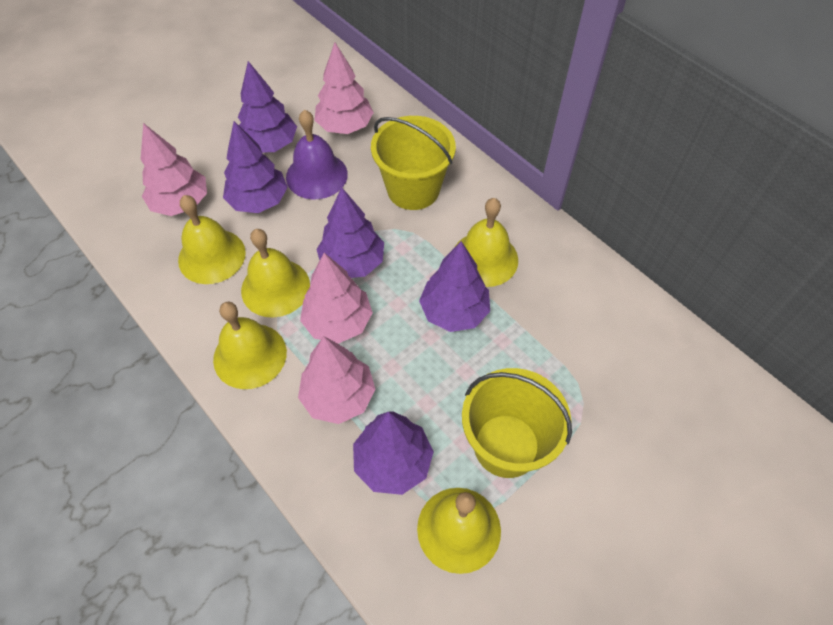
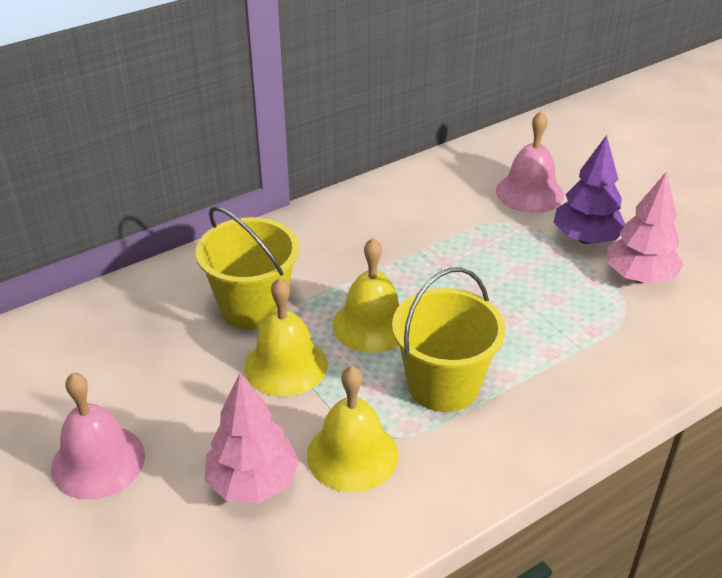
pink bell: none = 0 -> [51,373,145,500] [496,111,564,213] = 2
pink tree: [141,123,207,216] [298,336,375,424] [300,253,373,344] [315,43,374,134] = 4 -> [205,373,299,503] [607,172,684,284] = 2
purple bell: [286,110,348,200] = 1 -> none = 0
purple tree: [223,121,288,213] [238,61,297,152] [316,187,384,278] [353,411,434,495] [419,241,490,332] = 5 -> [553,135,625,244] = 1
yellow bell: [178,195,246,284] [213,302,287,389] [241,229,310,318] [417,488,501,574] [454,198,518,287] = 5 -> [244,277,328,397] [307,366,398,492] [332,238,399,353] = 3

